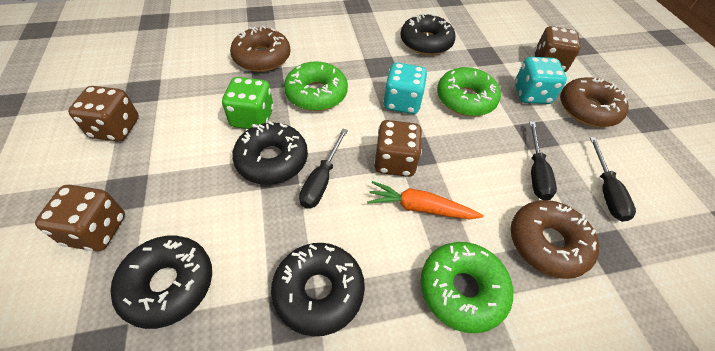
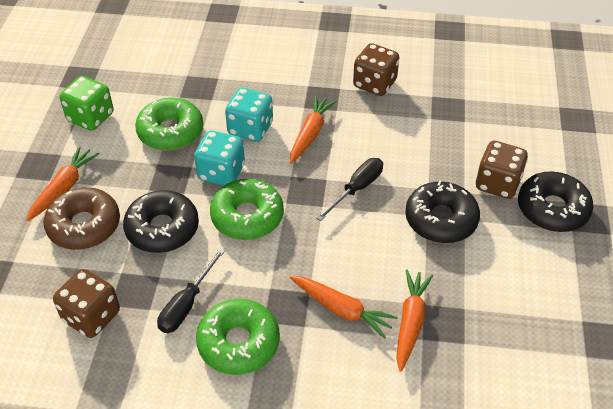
black donut: [111,236,212,329] [232,121,308,185] [271,243,365,336] [400,13,456,55] = 4 -> [123,190,199,253] [405,180,480,243] [518,171,593,232] = 3
black screwdriver: [299,129,348,209] [529,121,557,200] [590,137,636,222] = 3 -> [157,248,225,333] [316,158,383,221] = 2
brown dice: [35,185,125,251] [68,86,139,141] [374,120,422,177] [535,26,581,72] = 4 -> [53,269,120,338] [353,43,399,96] [476,141,528,199] = 3
brown donut: [230,26,290,72] [511,200,599,279] [560,77,629,127] = 3 -> [43,187,120,250] = 1
orange carrot: [367,181,484,219] = 1 -> [26,146,99,221] [290,95,337,164] [290,276,398,339] [396,270,433,372] = 4

